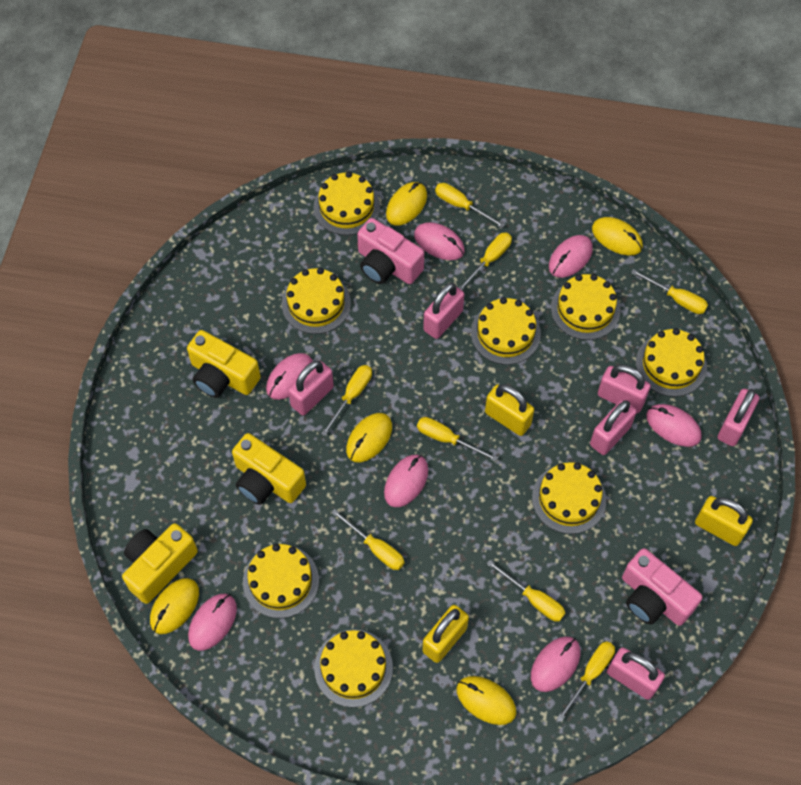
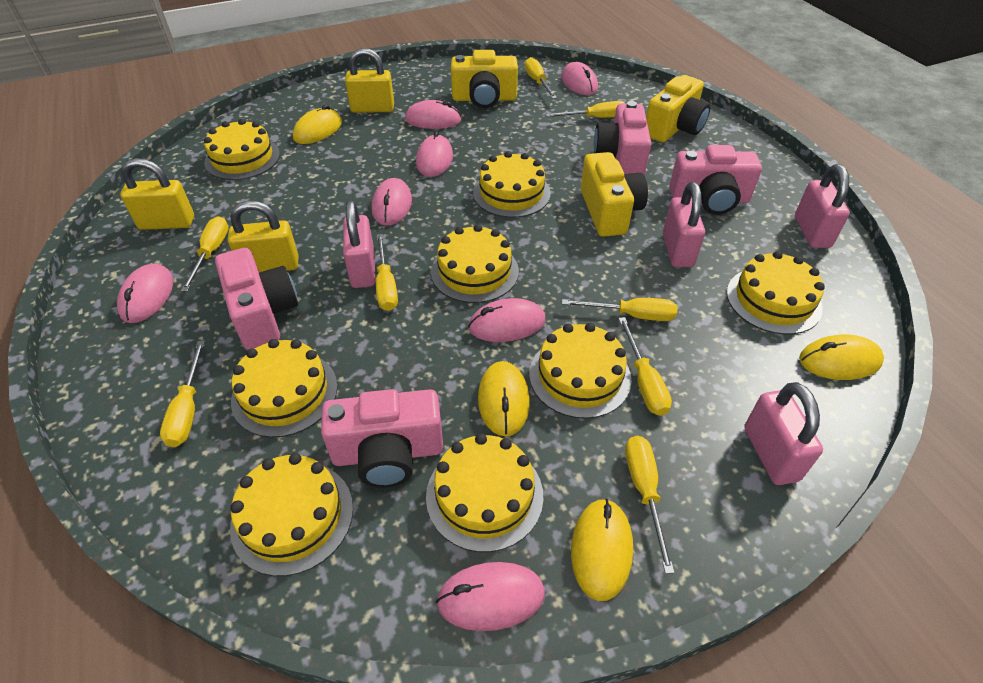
pink camera: [357,218,424,284] [622,548,702,626] = 2 -> [215,248,298,350] [321,389,443,488] [594,101,651,175] [669,145,762,215] = 4
pink padlock: [288,361,334,415] [423,283,464,339] [590,400,637,455] [598,364,651,413] [607,647,665,700] [718,389,760,446] = 6 -> [343,200,376,288] [663,182,705,267] [744,382,823,485] [795,164,850,248] = 4
yellow mouse: [150,578,199,634] [346,413,392,462] [386,182,427,225] [457,676,516,725] [592,217,643,255] = 5 -> [293,105,342,144] [478,361,530,436] [571,498,633,601] [799,335,884,380] = 4

